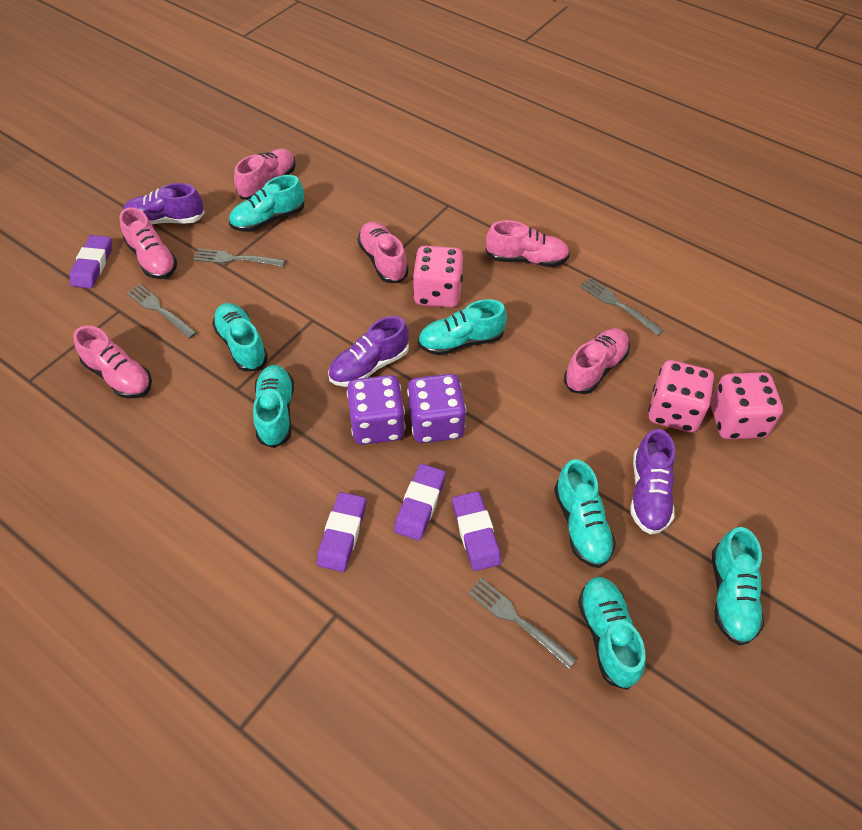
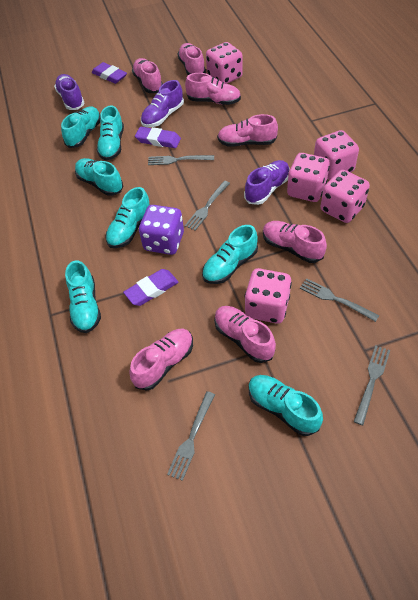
grey fork: [127,284,197,339] [193,248,285,267] [468,578,577,669] [580,278,664,336] = 4 -> [148,155,214,165] [167,391,215,481] [185,181,230,231] [300,278,379,322] [353,345,390,425] = 5
pink dice: [413,246,463,308] [648,360,714,432] [711,372,783,439] = 3 -> [206,42,243,84] [245,268,292,324] [287,153,330,202] [314,130,359,180] [321,170,370,223] = 5
pink shoe: [73,326,152,399] [119,207,177,279] [234,149,296,200] [357,221,409,283] [486,220,570,267] [564,329,630,394] = 6 -> [129,329,193,391] [132,58,163,93] [177,43,206,75] [185,73,241,105] [214,306,276,363] [217,114,278,147] [263,221,327,263] = 7
purple dice: [347,375,405,445] [407,374,466,443] = 2 -> [139,205,184,255] = 1
purple eraser: [70,235,112,288] [317,492,366,572] [394,464,446,540] [452,491,501,571] = 4 -> [92,62,127,84] [123,269,179,306] [135,127,181,148] = 3

